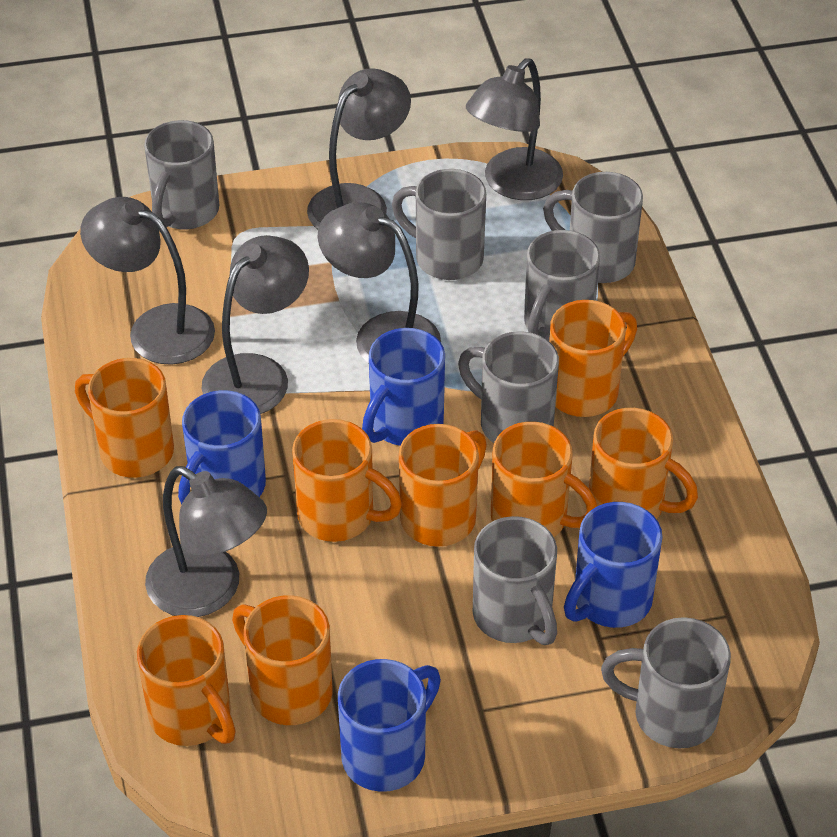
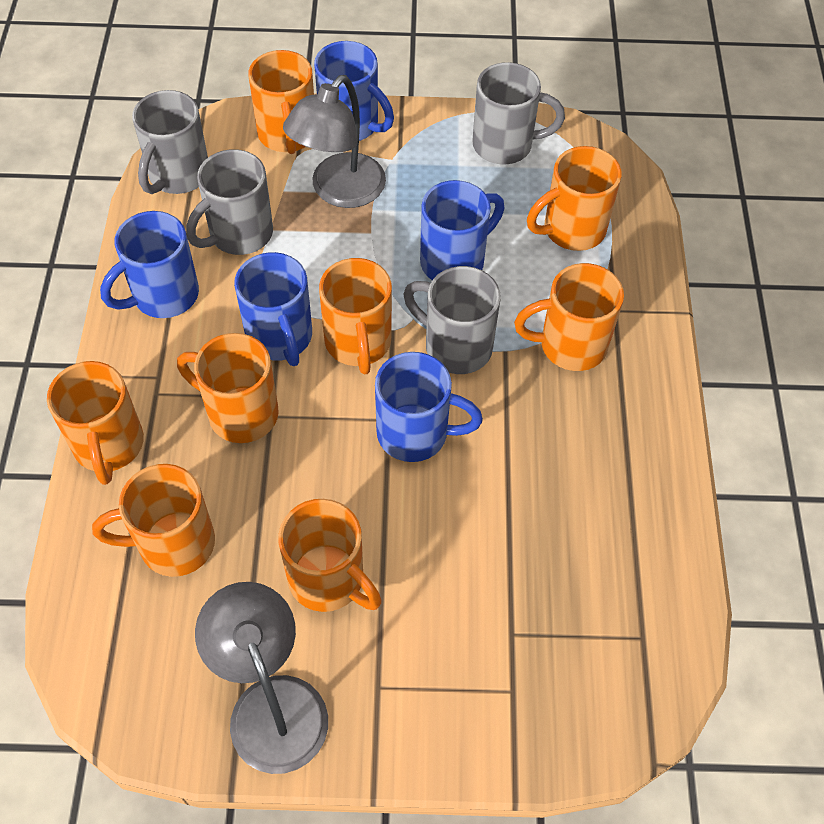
blue mug: [178,390,266,505] [338,659,441,792] [362,328,445,446] [564,502,662,628] = 4 -> [100,211,199,318] [234,252,312,366] [314,41,394,141] [375,352,483,462] [420,180,504,280] = 5
grey lamp: [80,197,215,365] [145,466,267,617] [202,235,309,414] [307,69,411,229] [318,202,441,364] [466,58,563,200] = 6 -> [195,582,328,774] [283,75,386,208] = 2
grey mug: [144,120,219,230] [392,169,486,280] [458,331,559,443] [473,516,557,645] [524,230,600,341] [543,172,643,283] [601,617,731,749] = 7 -> [132,90,208,194] [186,149,273,255] [404,266,501,374] [472,62,565,164] = 4

